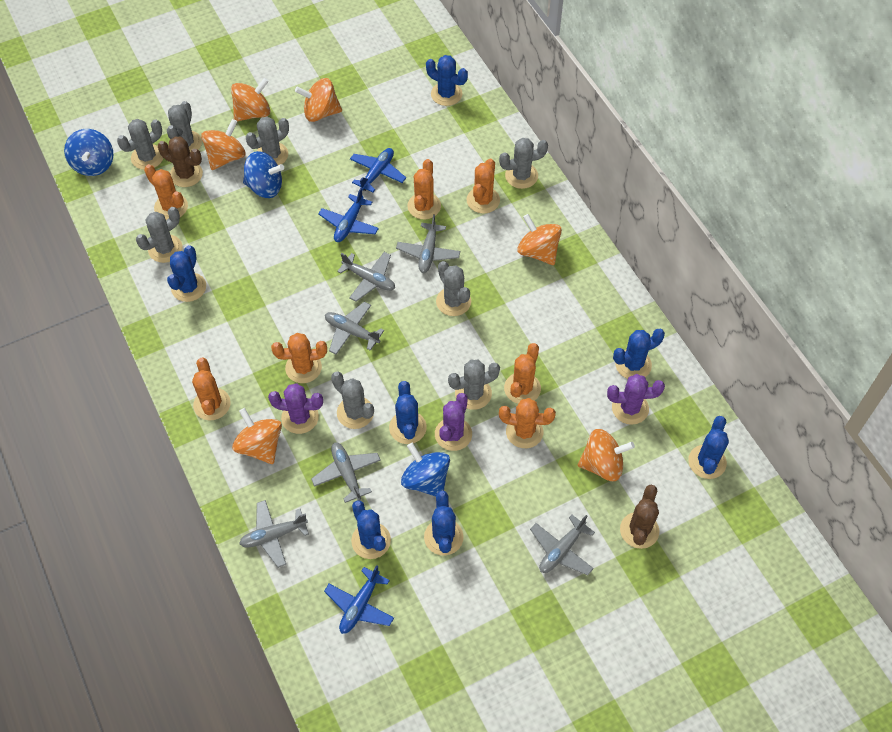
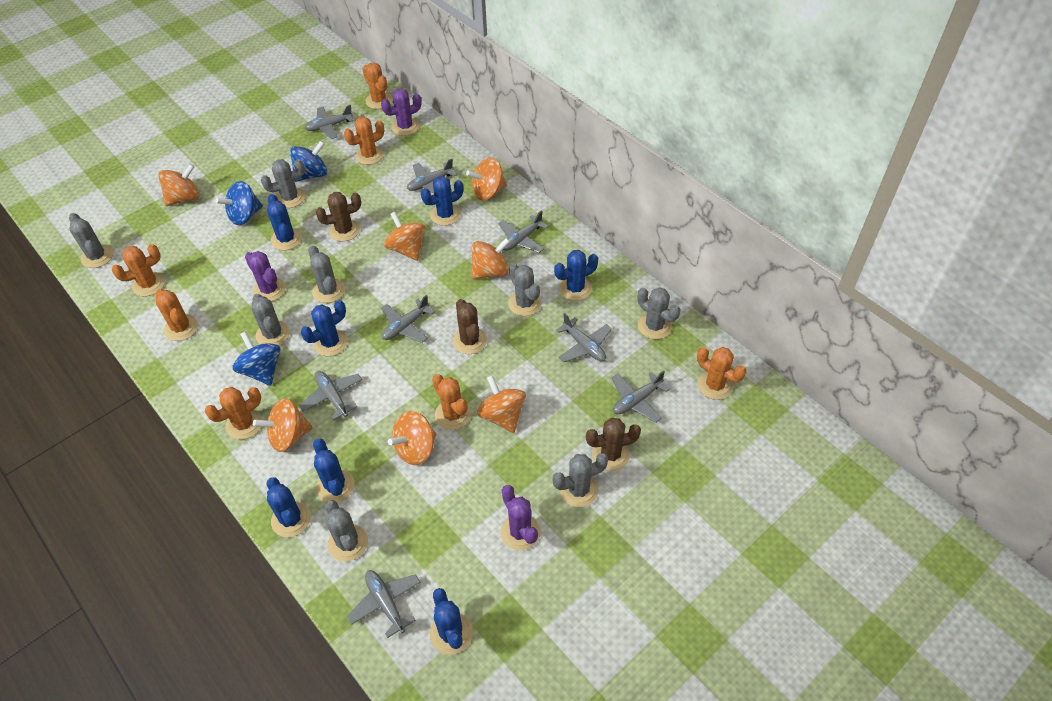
blue plane: [318,188,379,242] [324,565,394,634] [350,148,406,192] = 3 -> none = 0
brown cactus: [158,136,203,187] [620,485,659,549] = 2 -> [316,192,361,242] [453,299,487,354] [586,418,641,471] = 3
grey plane: [239,500,309,568] [311,442,381,503] [325,302,384,355] [337,252,395,302] [396,214,460,273] [530,515,595,575] = 6 -> [299,371,362,420] [305,105,354,139] [347,570,420,638] [381,295,435,343] [407,159,457,194] [498,210,549,253] [556,313,612,362] [612,371,670,423] = 8
orange spinning top: [201,119,246,170] [231,78,271,121] [232,408,282,464] [295,78,342,122] [517,214,562,265] [578,429,635,481] = 6 -> [158,164,200,206] [253,398,313,452] [384,212,426,261] [388,411,436,465] [466,158,507,200] [471,238,510,279] [477,375,526,433] = 7

